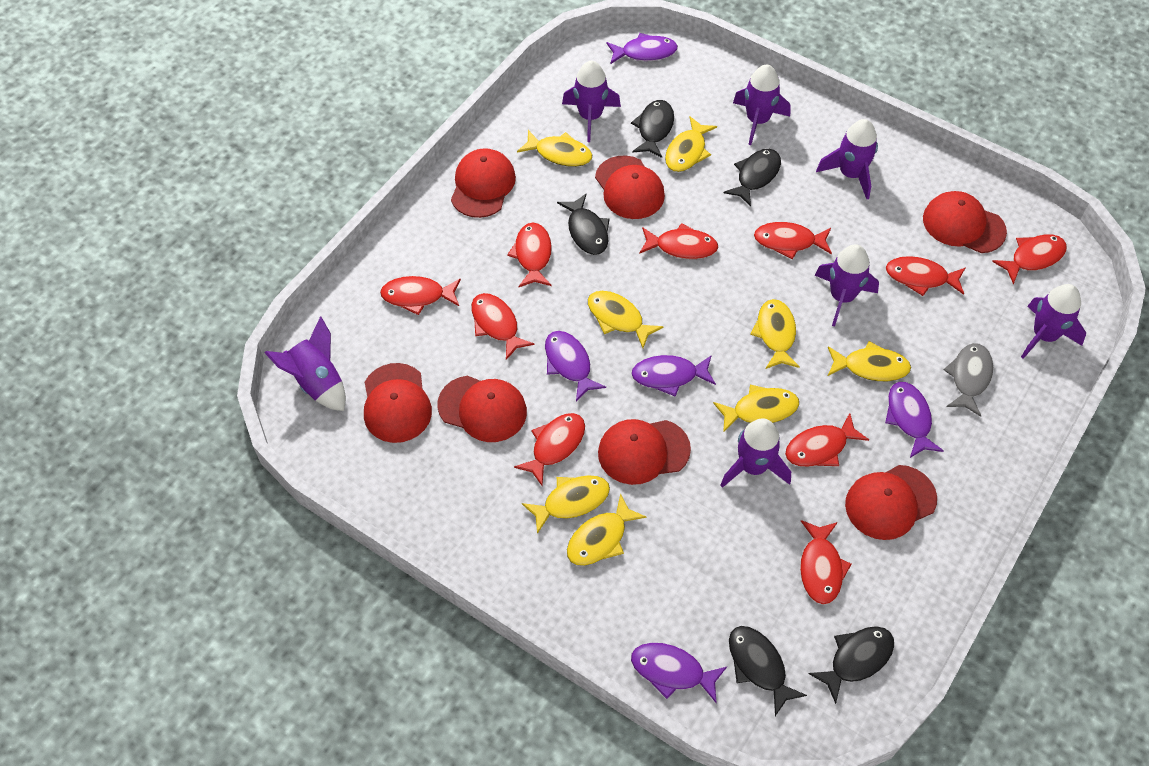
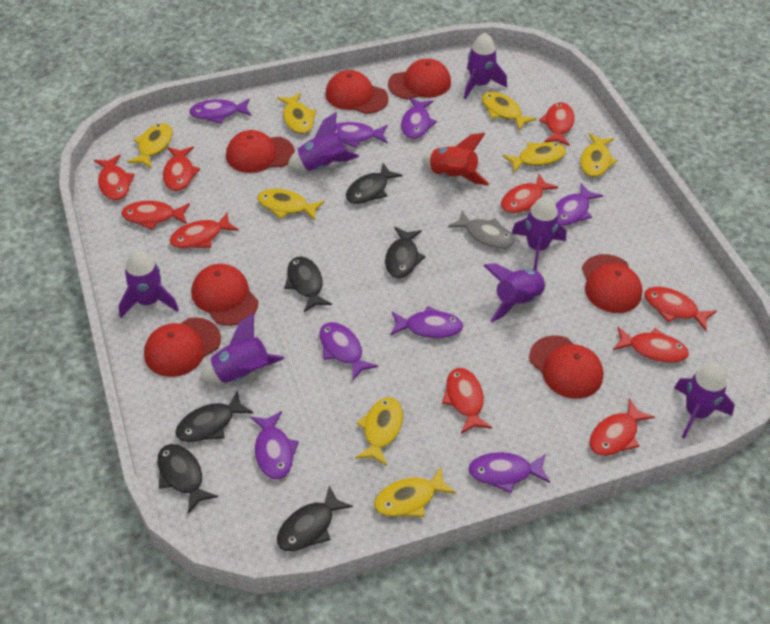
black fish: [557,194,610,255] [631,100,674,158] [724,149,781,207] [729,626,807,716] [809,626,894,704] = 5 -> [157,444,218,513] [175,390,254,442] [277,485,353,551] [284,256,332,312] [346,163,403,204] [385,227,426,278] = 6
purple fish: [545,331,606,401] [606,33,678,64] [631,355,716,397] [631,643,727,703] [885,382,944,458] = 5 -> [189,99,252,124] [250,411,299,479] [319,322,378,381] [335,122,388,148] [390,306,463,339] [401,98,437,139] [468,452,550,493] [555,183,603,226] = 8
red rocket: none = 0 -> [422,133,489,185] = 1

